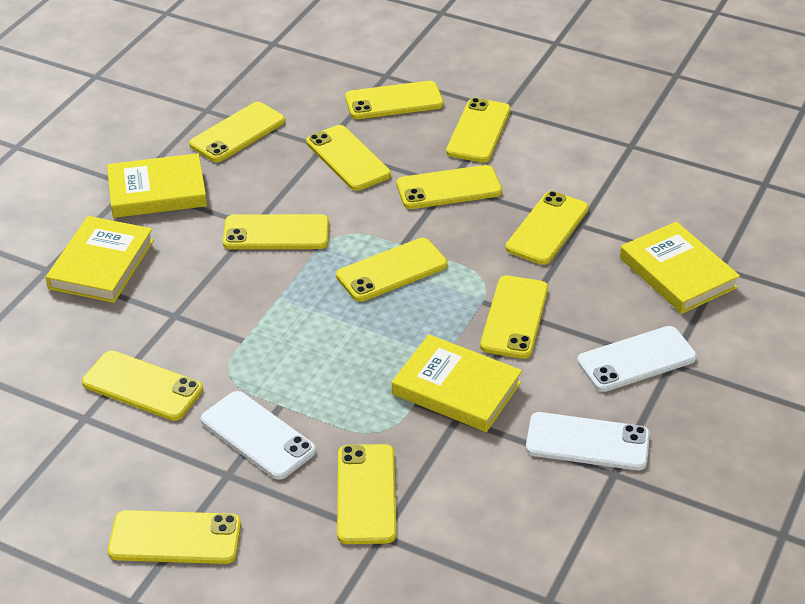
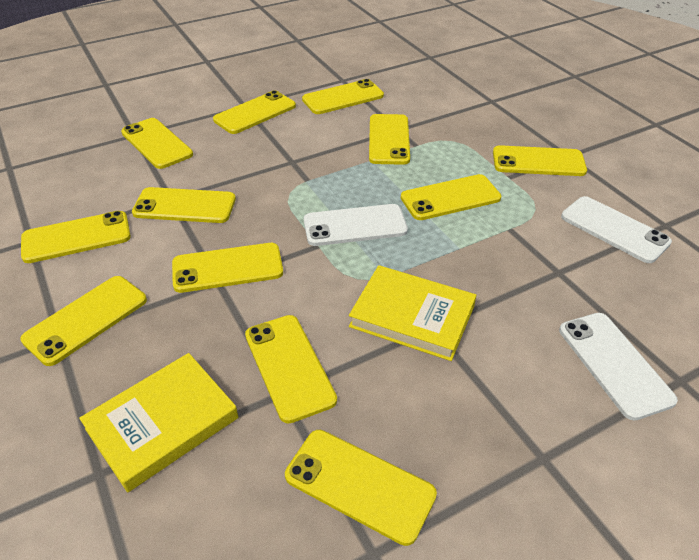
yellow book: [46,216,154,303] [107,153,207,218] [392,334,522,432] [620,221,740,314] = 4 -> [79,353,238,492] [349,265,477,361] = 2

